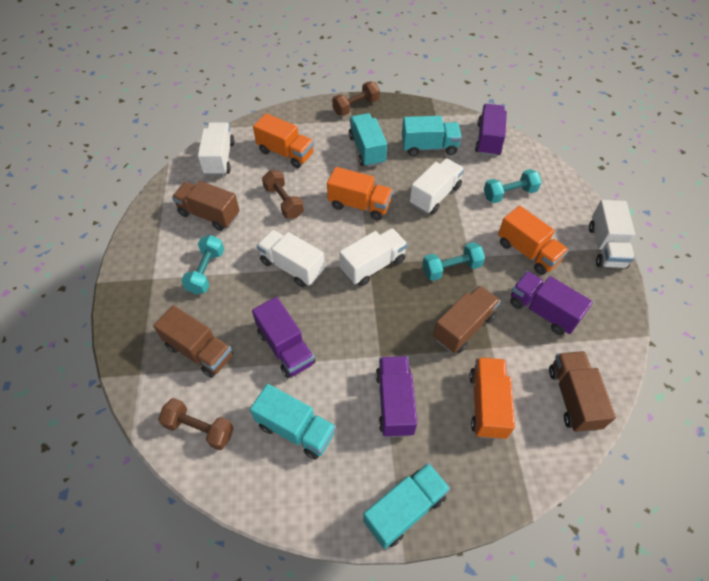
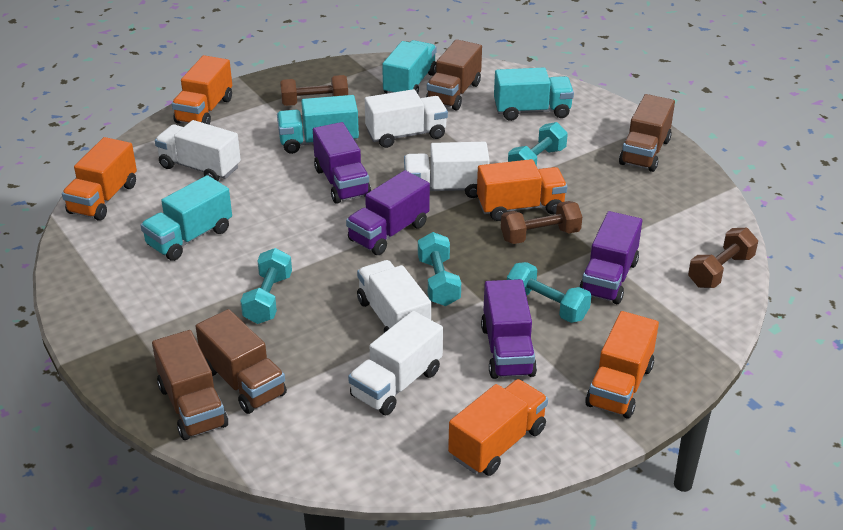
orange truck: [253,113,314,168] [327,167,393,220] [469,357,515,439] [498,206,569,275] = 4 -> [62,137,137,221] [172,55,232,125] [448,379,548,476] [477,159,567,221] [585,311,659,419] = 5
turquoise dumbbell: [181,235,224,294] [422,242,485,281] [484,169,542,203] = 3 -> [241,248,292,324] [418,232,461,306] [507,262,591,323] [508,122,568,166] = 4

